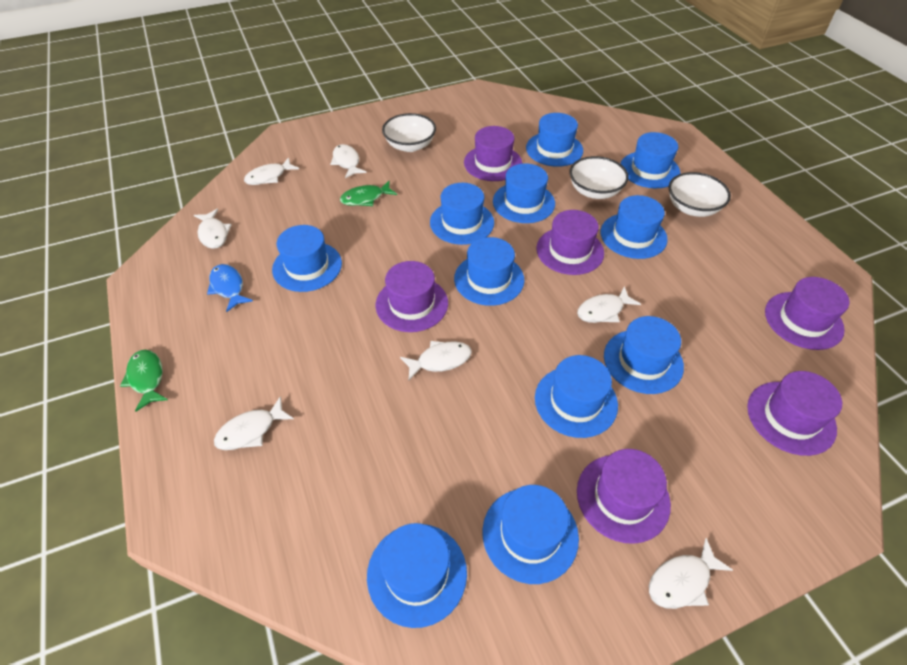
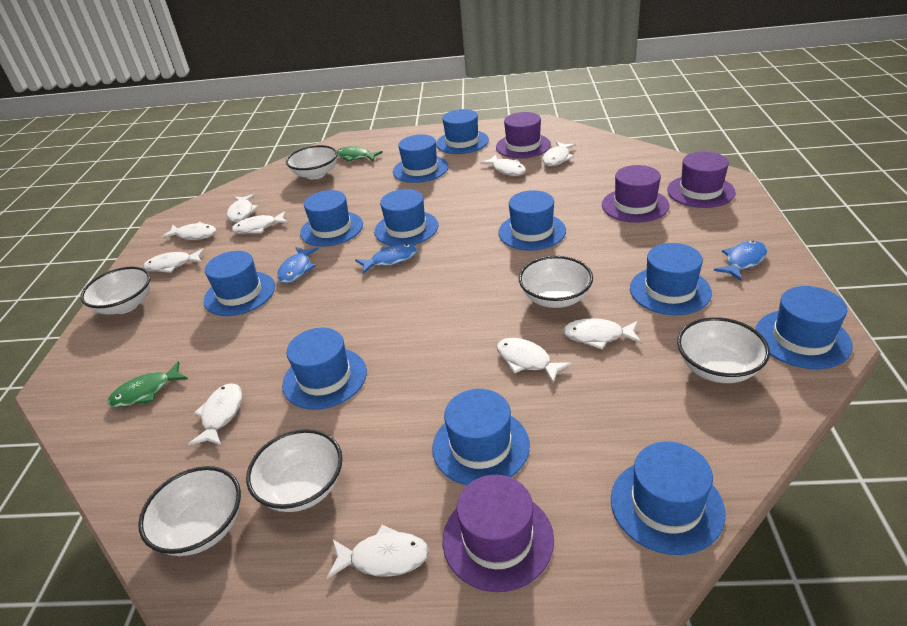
blue fish: [207,264,253,312] = 1 -> [277,247,319,283] [355,244,417,274] [714,241,767,281] = 3
purple hat: [376,261,448,332] [464,126,522,181] [536,210,604,275] [577,449,671,544] [747,371,842,456] [765,277,850,350] = 6 -> [443,475,554,592] [496,112,551,158] [602,165,669,223] [667,152,736,208] = 4
white bowl: [382,113,436,152] [569,156,629,199] [669,172,731,217] = 3 -> [80,266,151,315] [138,466,241,556] [246,429,343,512] [286,145,338,179] [519,256,593,308] [677,317,770,383] = 6
white fish: [194,209,232,249] [214,396,294,450] [244,157,299,185] [330,144,367,178] [400,341,472,380] [577,286,641,323] [649,538,733,609] = 7 -> [143,248,204,273] [161,222,216,240] [188,383,242,446] [227,194,259,222] [231,211,288,234] [327,525,429,579] [480,155,526,176] [497,338,572,383] [542,142,576,166] [563,318,641,349] = 10

